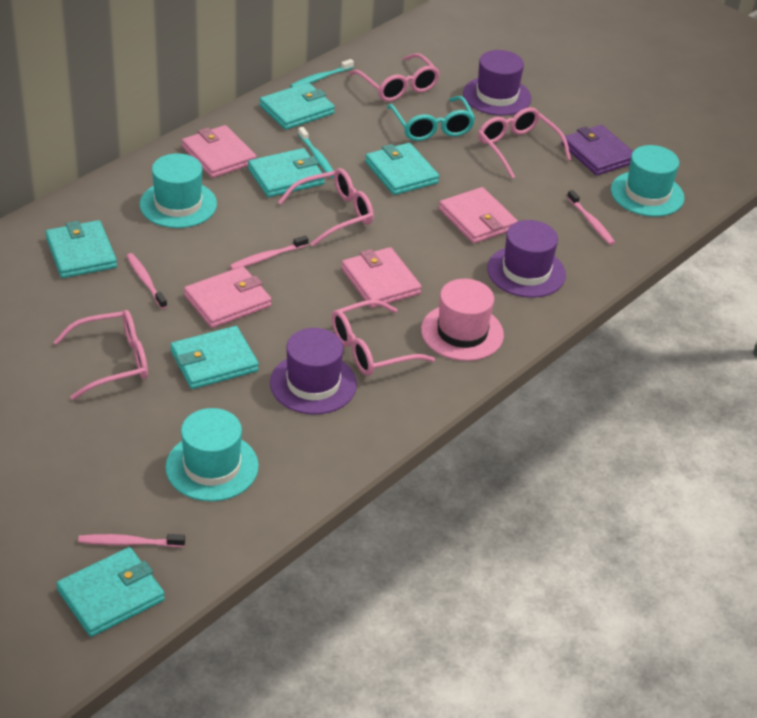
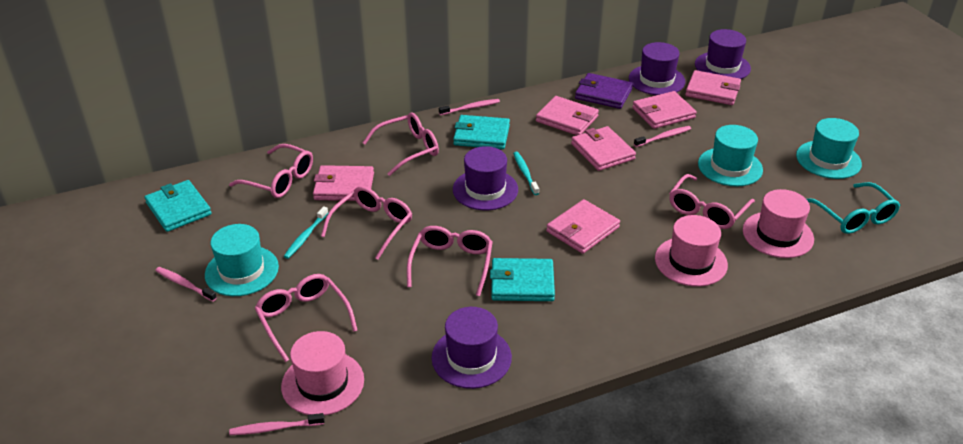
pink glasses: [54,310,148,400] [278,168,374,246] [331,300,435,376] [349,53,440,102] [478,107,571,178] = 5 -> [229,144,313,198] [255,274,358,362] [321,186,412,260] [362,112,439,176] [407,226,493,296] [669,174,755,229] = 6
pink hat: [421,279,504,361] = 1 -> [281,331,364,415] [655,215,728,287] [743,189,814,258] = 3
pink wallet: [182,125,257,178] [184,266,272,328] [341,247,422,308] [439,187,518,243] = 4 -> [313,165,374,201] [536,96,599,135] [546,199,620,254] [571,126,636,171] [632,91,697,129] [685,70,741,105] = 6
purple hat: [270,328,357,414] [463,50,531,116] [487,220,566,298] = 3 -> [432,307,512,389] [453,146,518,210] [629,42,686,95] [695,29,751,79] = 4
turquoise wallet: [45,220,117,278] [56,547,165,637] [170,326,259,389] [248,148,325,197] [259,82,335,130] [365,143,439,195] = 6 -> [145,180,212,232] [453,115,510,149] [490,258,555,301] = 3

